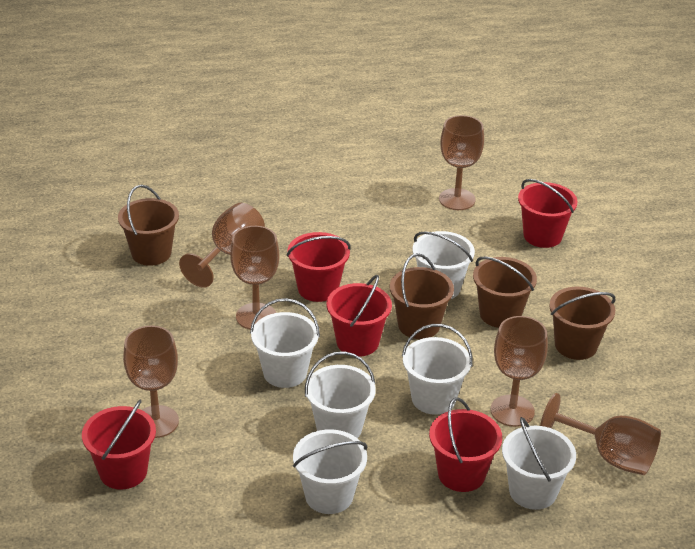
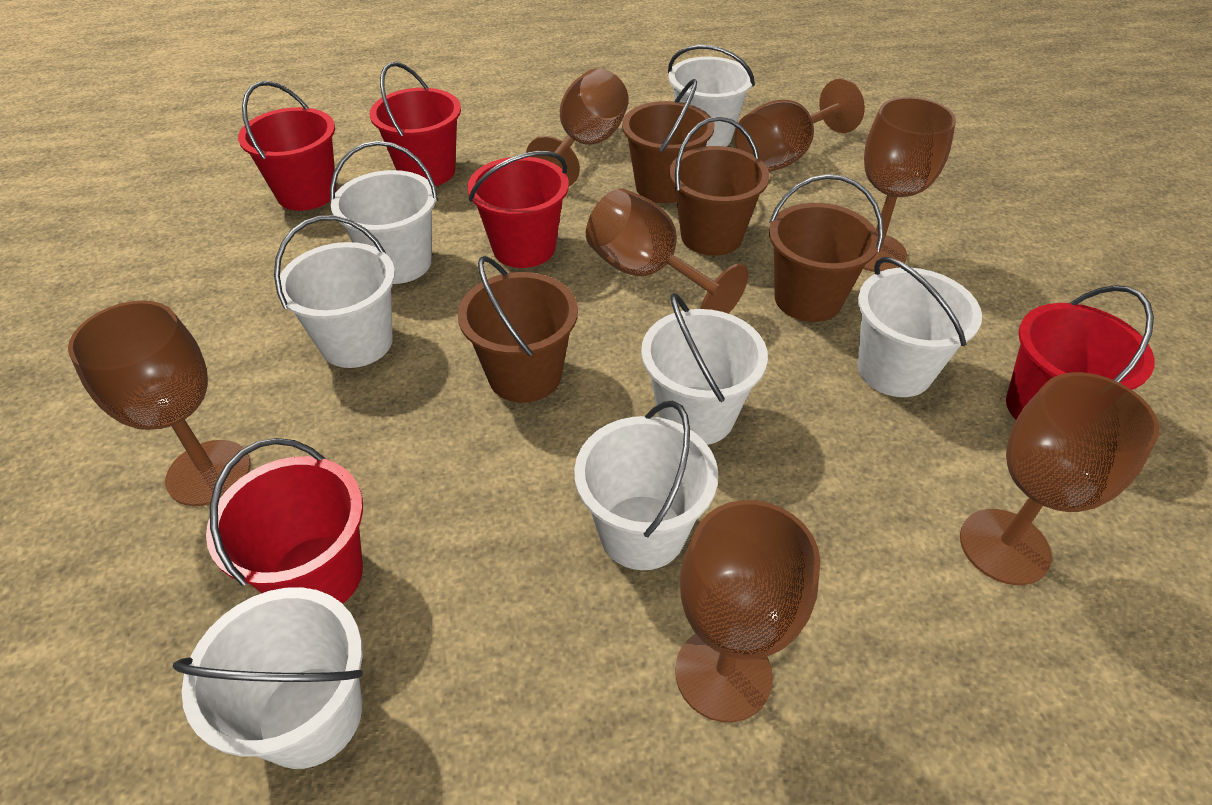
brown goblet: [123,325,179,438] [179,203,265,288] [230,226,279,330] [439,115,484,210] [490,316,548,427] [540,393,661,475] = 6 -> [68,300,251,506] [526,68,629,186] [586,188,748,314] [675,500,820,722] [735,78,865,172] [863,97,956,272] [960,372,1159,585] = 7
white bucket: [250,298,320,388] [293,429,367,514] [305,351,376,438] [402,324,473,415] [413,231,475,299] [502,417,576,510] = 6 -> [173,587,363,769] [274,216,395,368] [330,141,438,284] [574,401,718,570] [641,293,768,445] [668,45,755,147] [858,257,982,397] = 7

